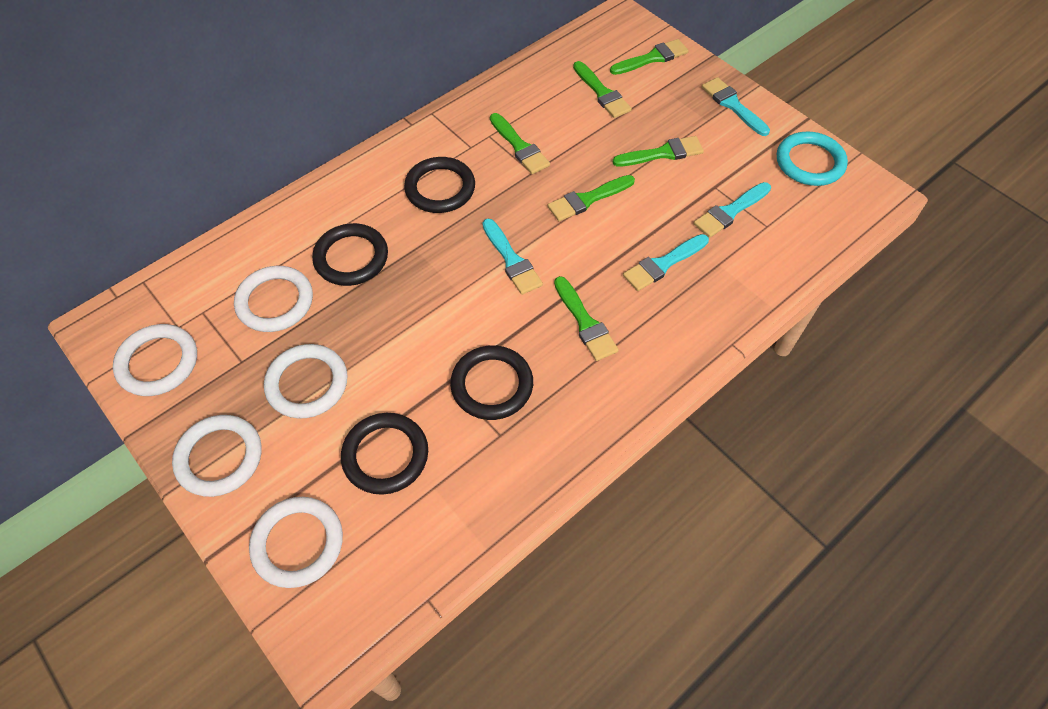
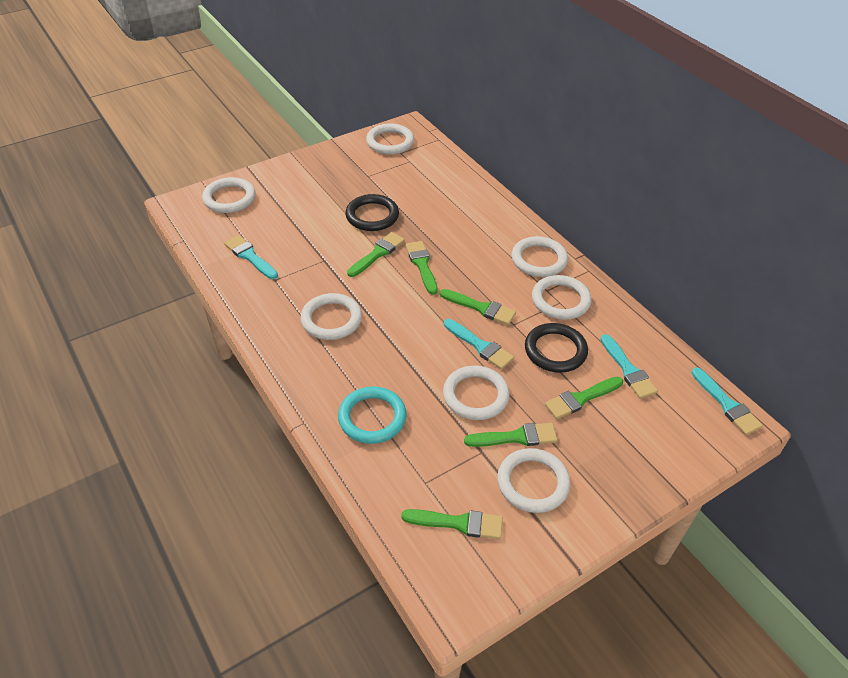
black ring: [312,223,388,286] [341,413,428,495] [404,157,475,213] [450,345,533,420] = 4 -> [346,194,399,231] [525,323,588,373] = 2
white ring: [113,324,197,396] [172,415,262,497] [234,266,313,332] [249,497,343,588] [264,344,348,418] = 5 -> [202,177,256,213] [301,293,362,340] [366,123,414,155] [443,366,510,420] [497,448,571,513] [512,236,568,277] [532,275,592,320] = 7

